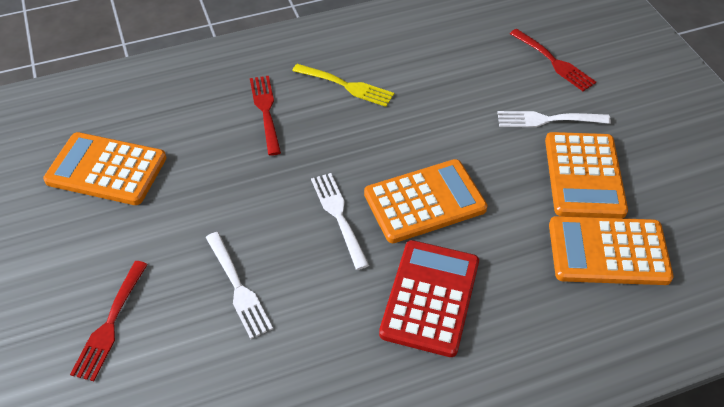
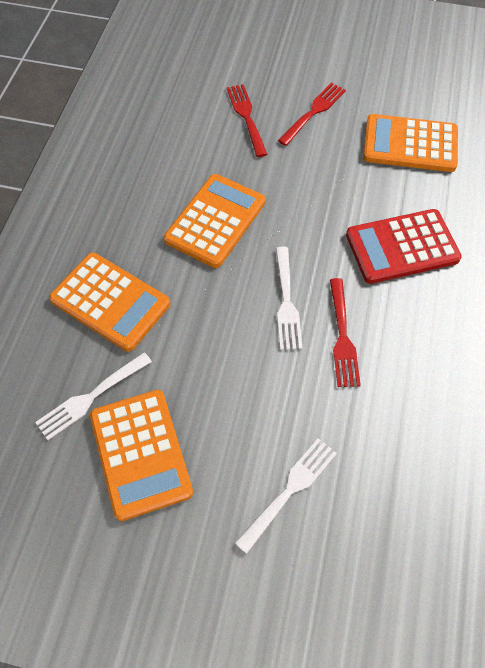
yellow fork: [292,64,394,107] = 1 -> none = 0

